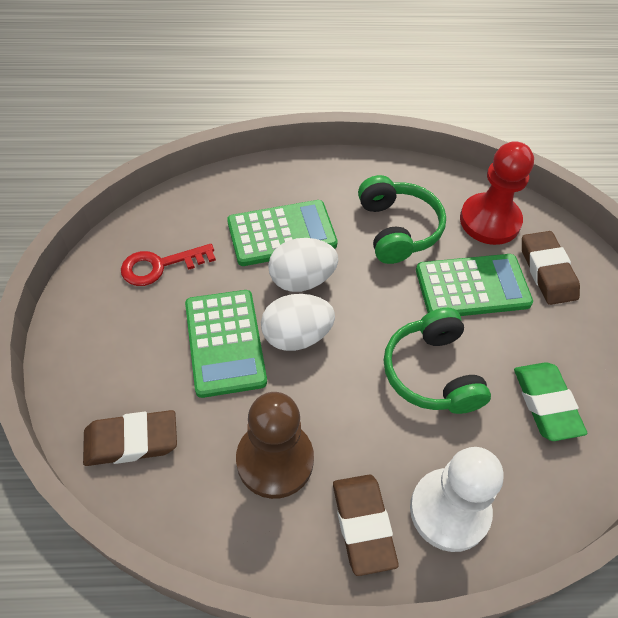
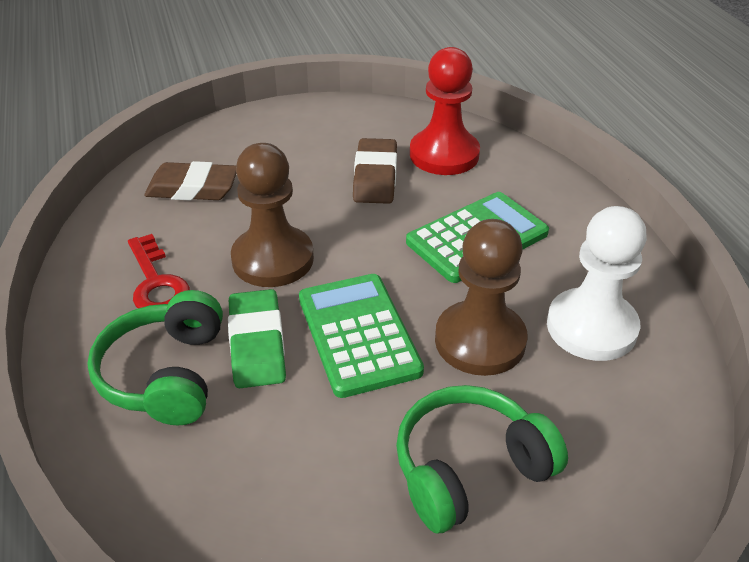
brown eraser: [83,410,177,466] [333,474,398,576] [522,231,580,305] = 3 -> [144,161,237,200] [353,138,397,204] = 2
brown pawn: [236,392,314,499] = 1 -> [231,143,314,287] [435,219,528,376] = 2
green calculator: [185,290,267,398] [227,200,338,266] [416,254,533,316] = 3 -> [299,274,424,398] [406,192,549,283] = 2
white egg: [261,294,335,351] [268,238,338,292] = 2 -> none = 0

